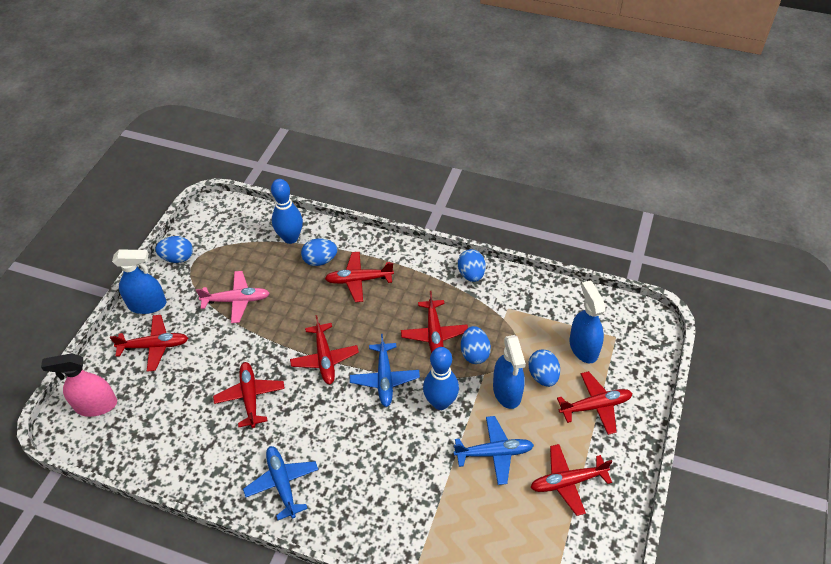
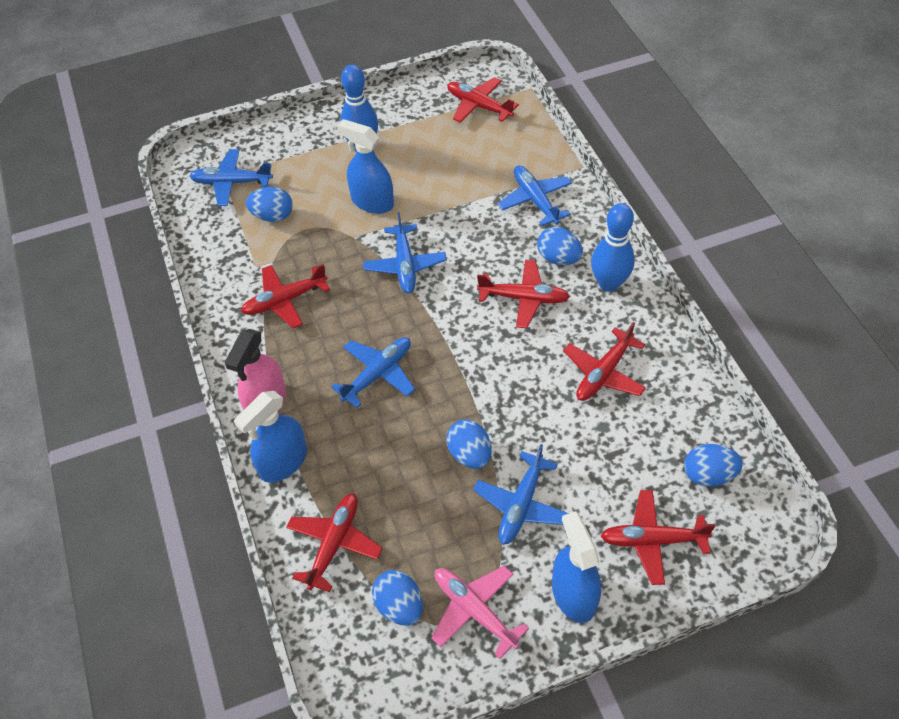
blue plane: [243,446,318,520] [350,334,420,407] [454,416,534,485] = 3 -> [190,149,273,206] [331,337,415,408] [363,212,447,293] [473,444,569,545] [498,165,572,226] = 5
red plane: [110,315,188,372] [213,362,285,428] [290,315,359,384] [325,252,394,302] [401,291,468,353] [530,444,612,516] [557,371,633,435] = 7 -> [241,264,330,328] [286,493,382,592] [447,77,519,123] [477,260,570,328] [563,322,646,401] [601,490,716,585] = 6

